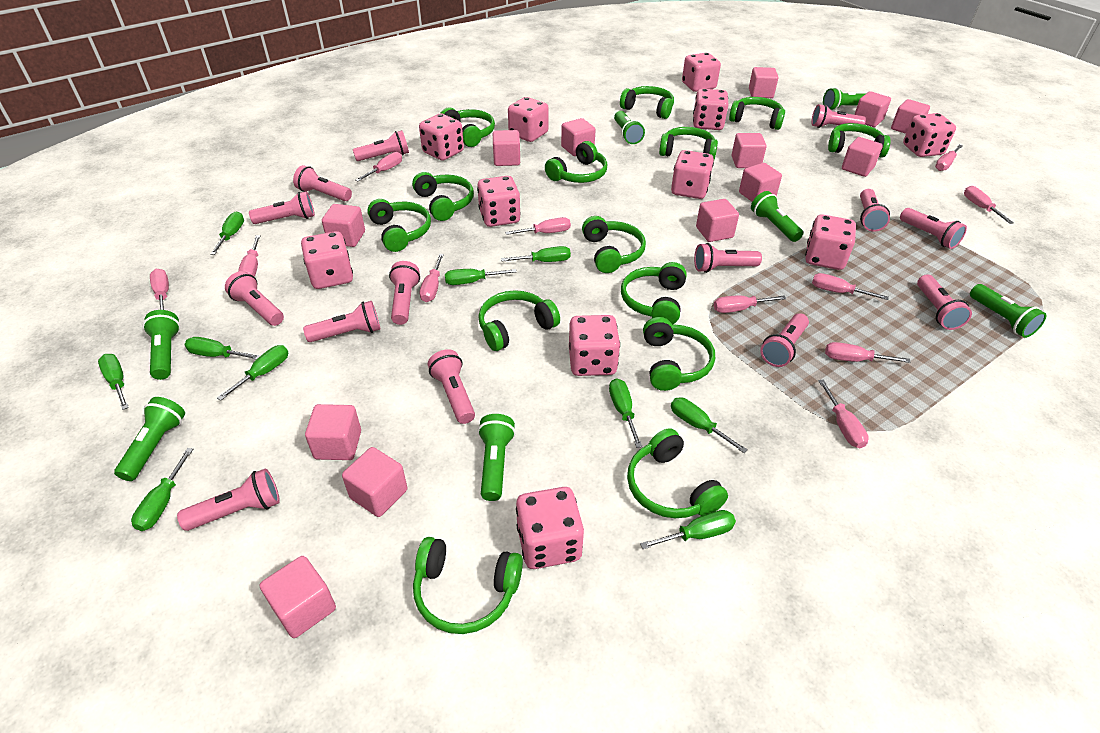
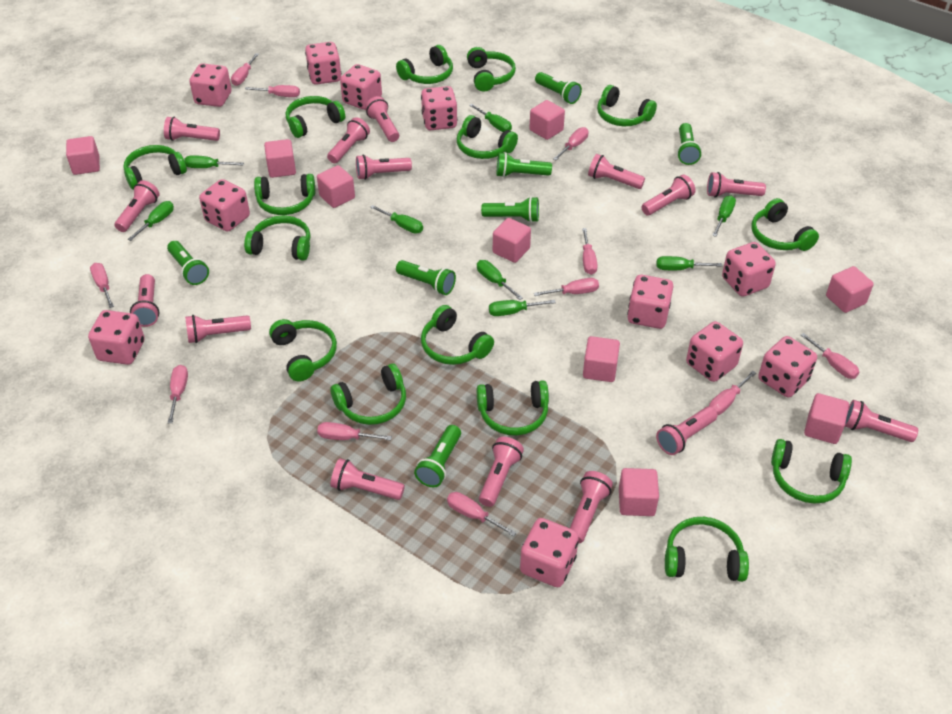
green headphones: [367,199,431,252] [412,172,474,221] [413,537,523,634] [441,107,495,147] [478,290,560,351] [545,141,607,183] [582,216,646,273] [620,86,674,119] [621,262,687,325] [627,428,728,518] [643,317,715,391] [659,127,718,160] [729,97,785,130] [828,123,891,158] = 14 -> [124,145,187,190] [244,216,311,261] [254,174,315,215] [269,319,337,382] [286,96,345,138] [330,363,406,425] [396,45,453,84] [421,305,494,365] [457,115,518,159] [467,47,516,92] [477,380,549,436] [597,85,657,126] [665,517,749,582] [752,198,819,251] [771,439,852,504] = 15
green screwdriver: [98,354,129,410] [131,448,193,531] [185,337,260,360] [210,212,244,255] [217,345,288,401] [445,269,517,285] [501,246,571,262] [609,378,643,448] [640,510,736,549] [671,397,748,453] = 10 -> [128,201,174,241] [184,155,244,168] [370,205,423,234] [469,104,512,132] [477,260,523,300] [489,300,556,316] [657,256,722,270] [712,196,736,237] = 8
pink cube: [260,556,336,638] [305,404,361,460] [322,204,365,247] [342,447,408,517] [493,130,520,166] [561,118,596,156] [696,199,739,242] [732,133,767,168] [739,163,782,202] [749,67,778,98] [842,137,883,177] [854,91,891,127] [891,99,930,134] = 13 -> [66,136,100,175] [264,139,296,178] [317,165,355,208] [493,218,531,263] [529,100,565,140] [583,336,620,382] [619,468,659,516] [804,393,849,444] [826,266,874,313] = 9
pink flashlight: [177,468,280,531] [225,271,284,326] [249,191,315,224] [293,165,352,201] [303,301,380,342] [353,130,409,161] [389,261,420,325] [428,349,475,424] [694,243,762,273] [760,313,809,367] [811,104,866,128] [860,189,890,232] [900,208,967,249] [917,275,972,330] = 14 -> [114,180,160,232] [130,274,160,327] [164,117,220,141] [185,315,251,343] [327,117,370,163] [330,458,405,500] [356,155,412,180] [365,96,399,142] [479,437,524,507] [570,471,613,543] [588,154,645,189] [641,174,695,215] [656,406,718,455] [707,172,766,198] [845,400,918,442] = 15

